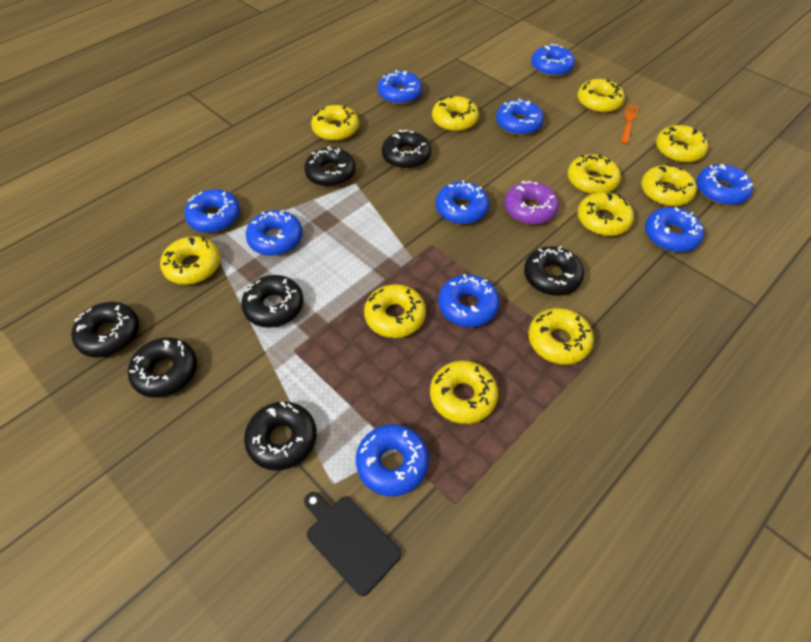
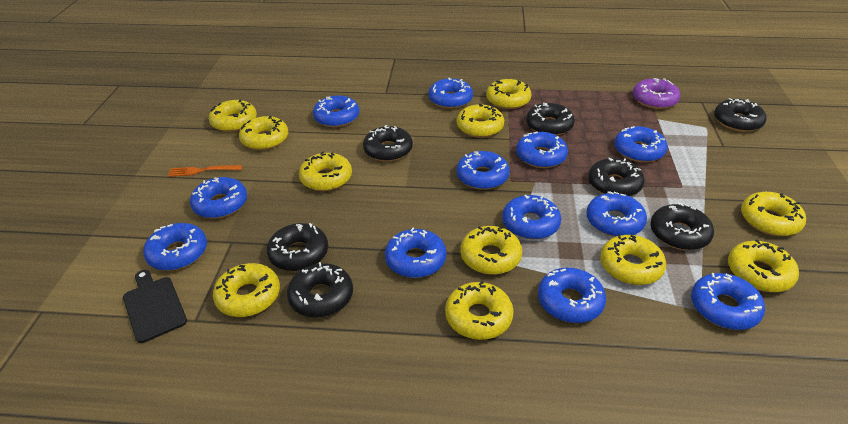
blue donut: [184,189,240,233] [246,210,303,256] [356,424,429,496] [378,70,422,104] [435,180,489,224] [438,274,500,327] [496,98,544,135] [531,44,575,77] [645,207,704,252] [696,164,753,205] = 10 -> [143,223,207,271] [190,177,247,219] [313,96,359,127] [385,228,446,278] [428,78,473,109] [457,151,510,190] [502,195,561,239] [516,132,568,168] [538,268,606,323] [587,191,647,237] [614,126,667,162] [691,273,765,330] = 12

